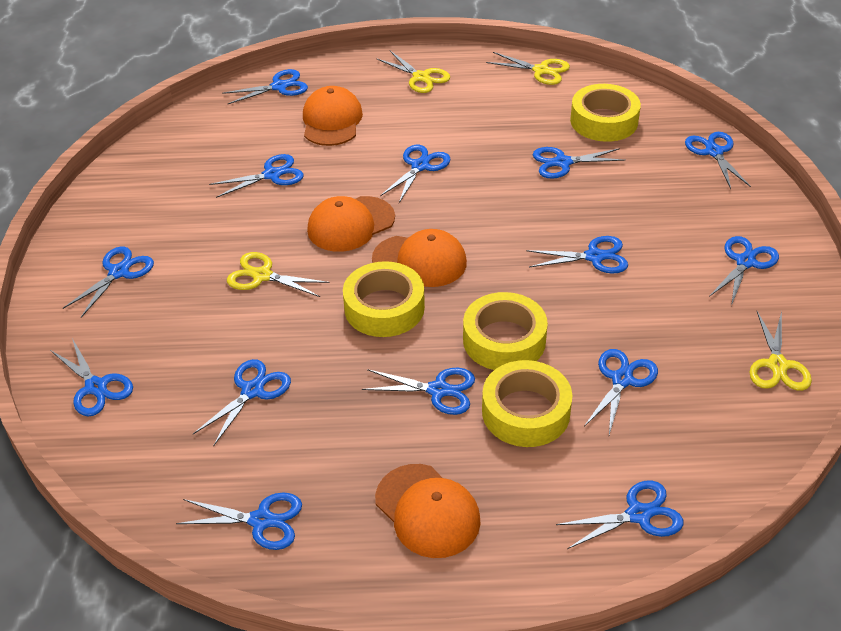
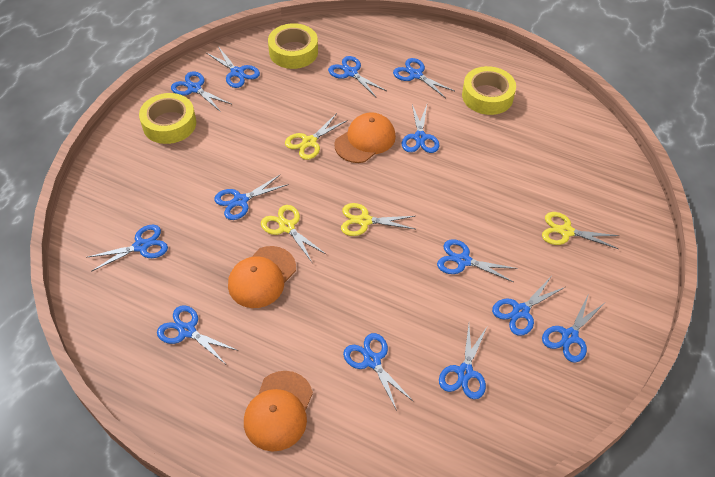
blue scissors: [50,338,133,416] [63,247,154,318] [176,493,302,550] [193,359,291,447] [209,154,304,198] [222,69,308,104] [362,368,475,415] [380,145,451,203] [526,236,628,274] [532,147,626,179] [556,481,683,549] [584,349,658,435] [685,132,751,189] [709,236,779,306] = 14 -> [86,225,168,272] [157,305,237,364] [171,71,231,112] [206,47,260,88] [214,174,289,220] [328,56,387,98] [343,333,414,411] [393,58,454,98] [402,105,439,153] [437,239,518,282] [439,325,487,399] [492,277,565,336] [542,296,605,363] = 13
orange cap: [303,86,363,146] [307,196,395,252] [372,229,467,287] [375,464,481,558] = 4 -> [228,246,296,308] [244,371,313,452] [334,112,396,163] = 3
yellow tape: [343,261,425,337] [463,292,548,370] [482,360,572,447] [570,84,641,142] = 4 -> [139,93,196,144] [268,23,318,69] [462,66,516,115] = 3

